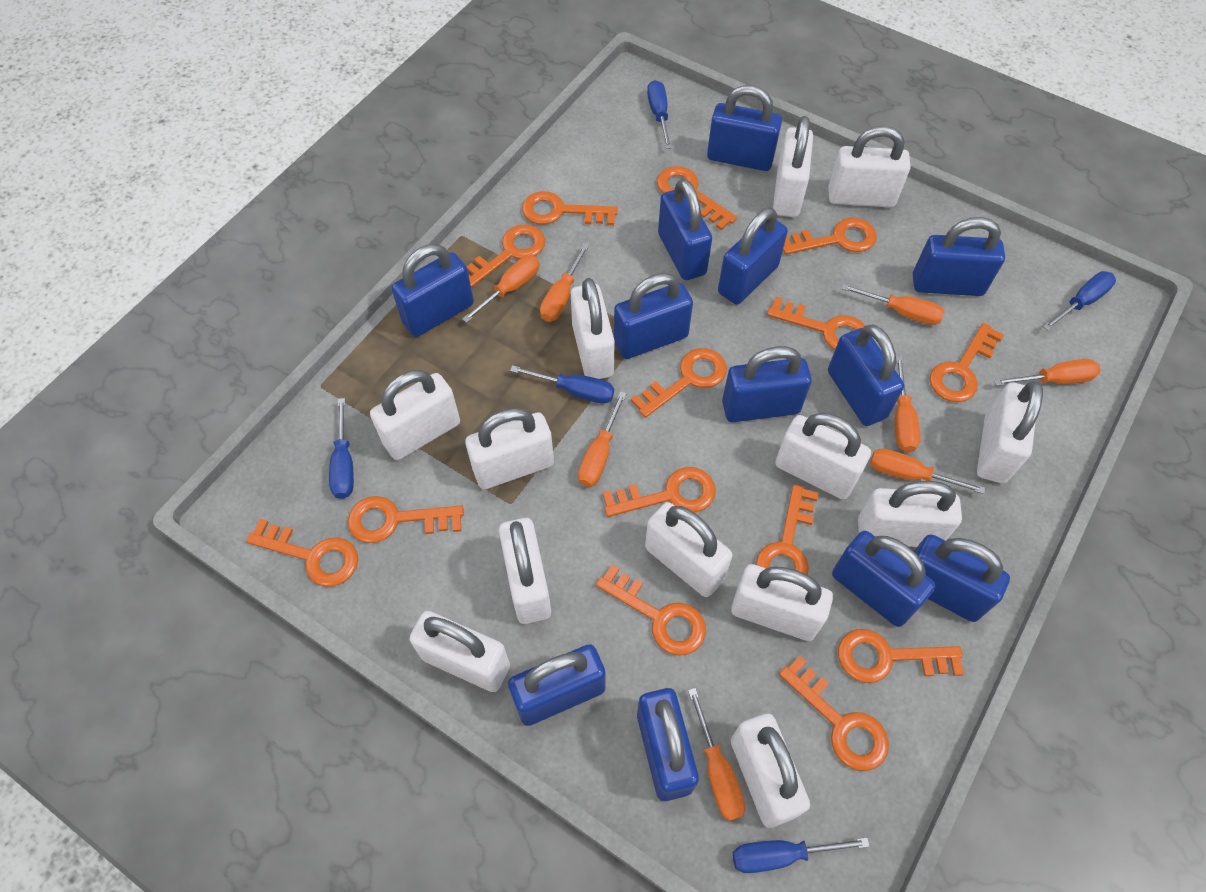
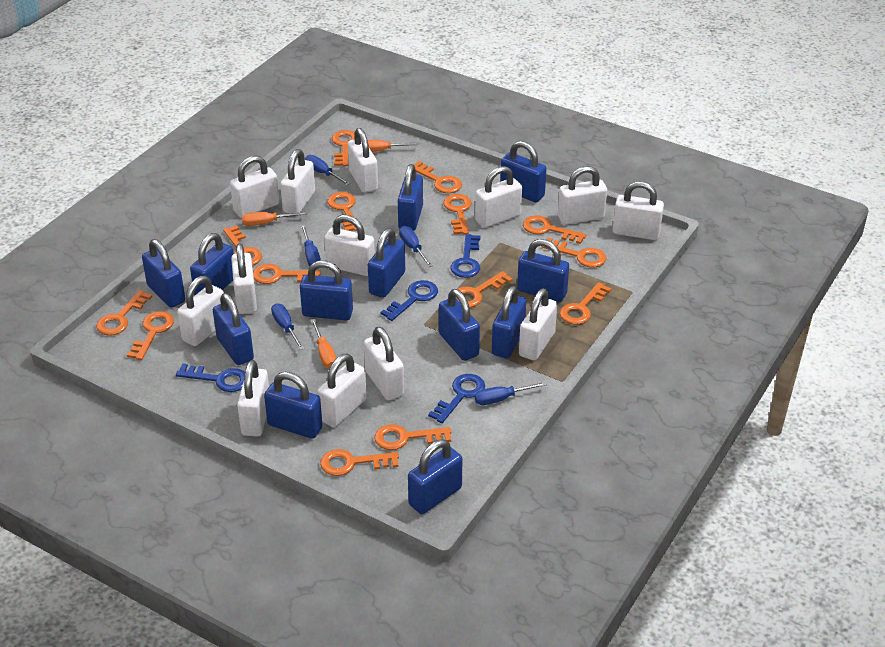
blue key: none = 0 -> [176,363,245,392] [380,280,438,321] [428,374,485,423] [450,234,481,278] = 4
orange screwdriver: [462,255,539,323] [540,243,590,322] [578,391,627,487] [688,688,745,821] [841,284,944,325] [870,449,985,494] [895,356,920,452] [994,359,1100,386] = 8 -> [242,212,307,226] [311,319,336,368] [368,140,419,152] = 3

